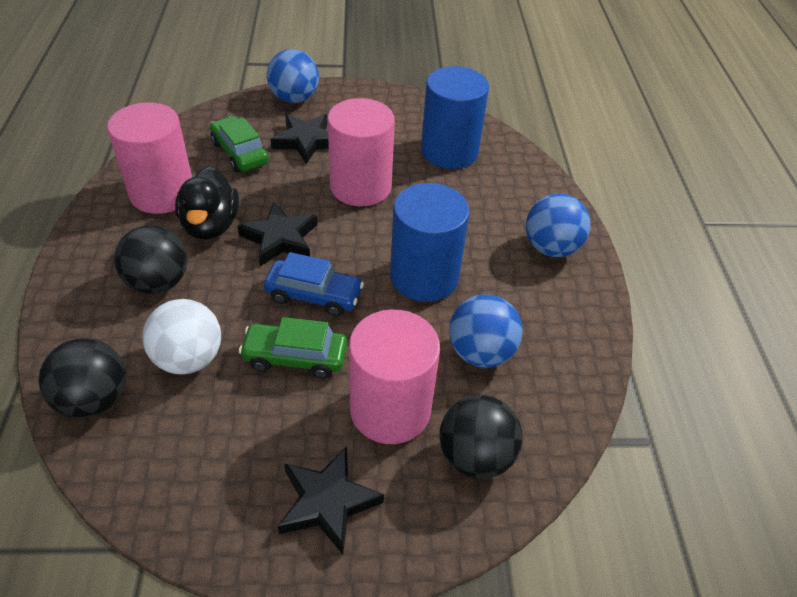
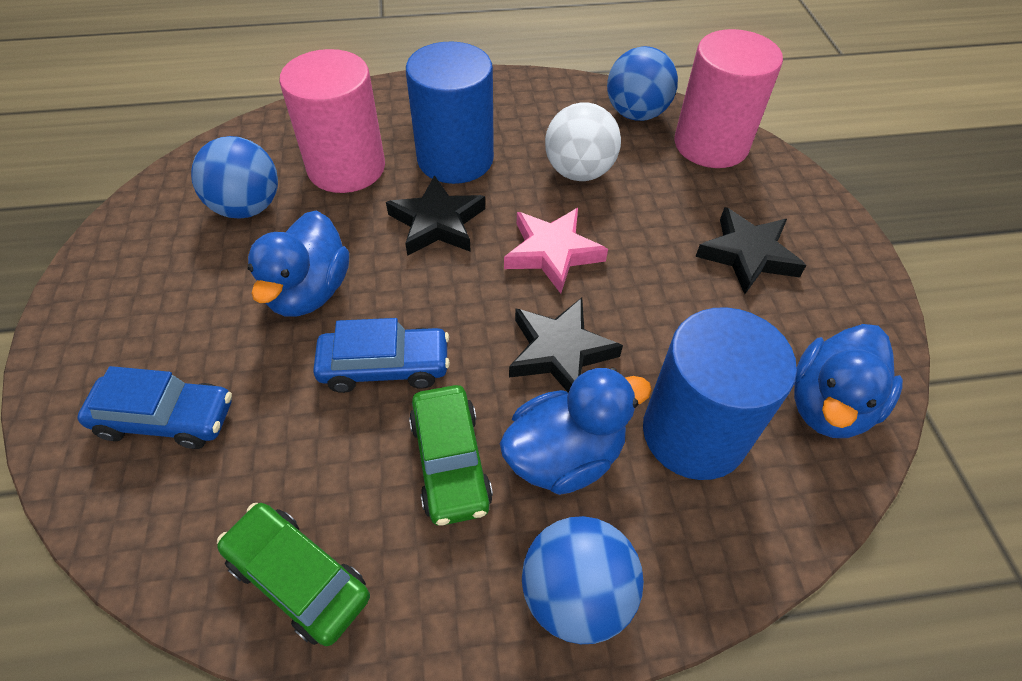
black ball: [38,338,126,418] [114,225,187,294] [439,395,522,479] = 3 -> none = 0
black duck: [175,166,239,240] = 1 -> none = 0
blue car: [264,252,364,316] = 1 -> [77,366,232,449] [313,318,450,393] = 2
blue duck: none = 0 -> [248,210,349,316] [500,368,652,495] [794,324,903,438] = 3
pink cylinder: [107,102,192,214] [328,98,395,206] [349,309,440,444] = 3 -> [279,49,385,193] [674,29,783,168] = 2
pink star: none = 0 -> [504,208,608,294] = 1

